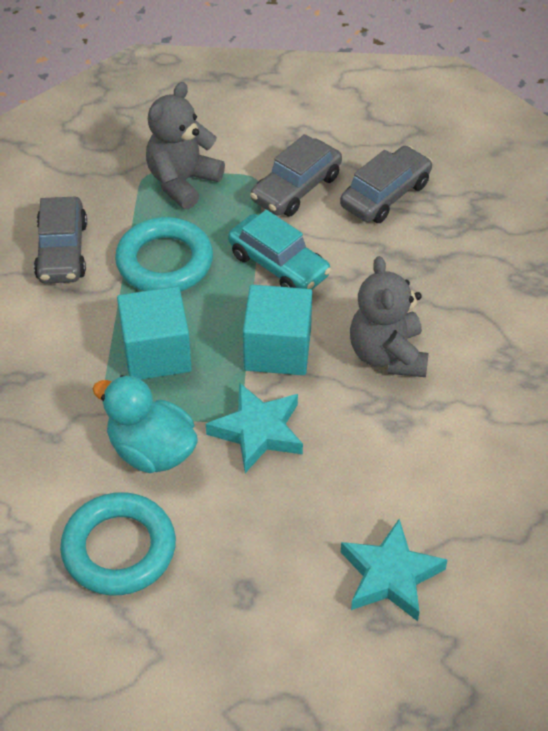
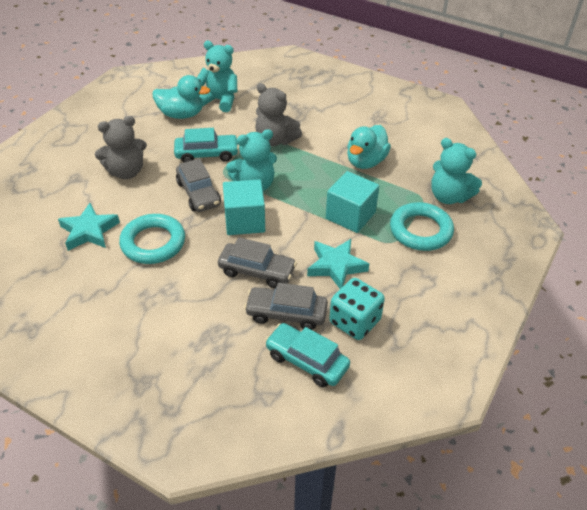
turquoise car: [228,210,332,290] = 1 -> [174,128,239,163] [265,323,350,387] = 2
turquoise dice: none = 0 -> [329,278,385,340] = 1
turquoise duck: [92,375,198,473] = 1 -> [152,75,210,119] [347,125,391,169] = 2
turquoise teddy bear: none = 0 -> [197,41,237,112] [226,129,277,191] [431,138,482,204] = 3

